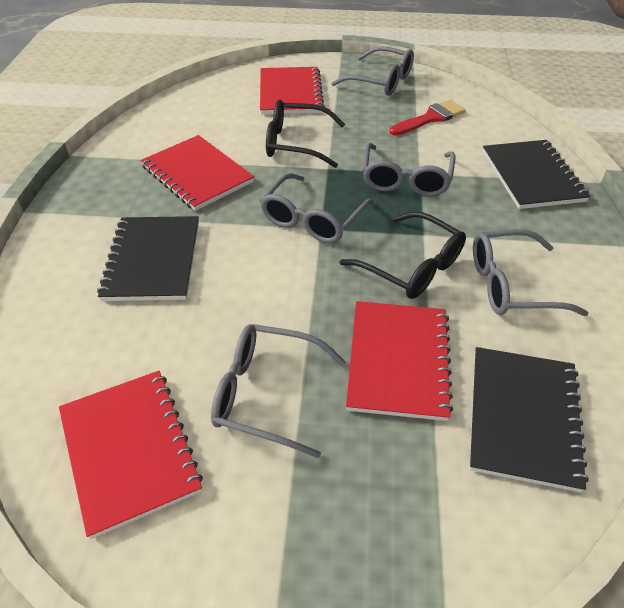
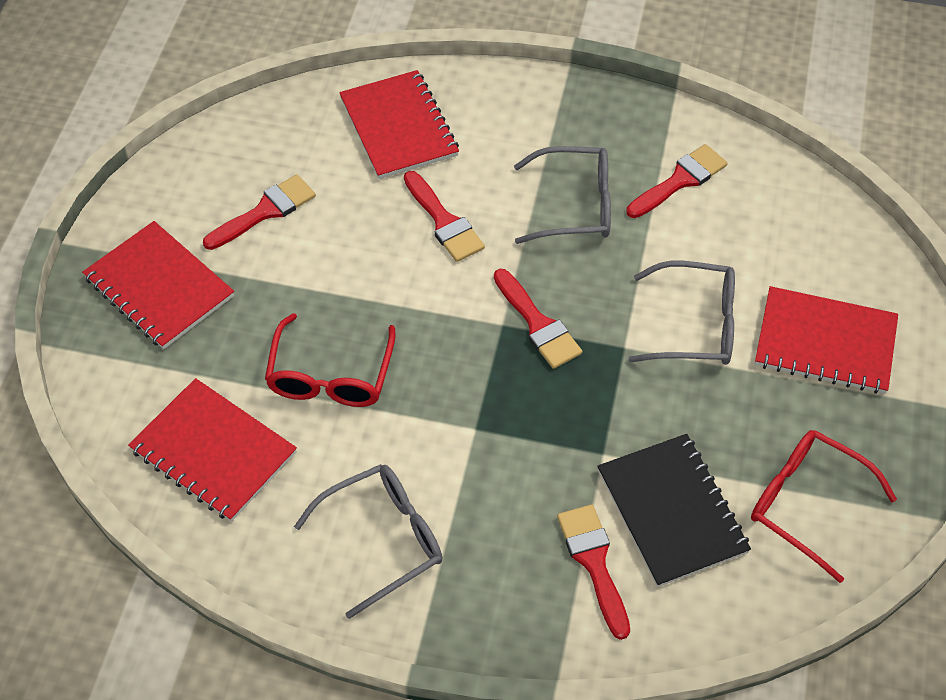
black glasses: [266,100,345,168] [339,212,466,299] = 2 -> none = 0
black notebook: [97,216,199,301] [469,347,588,492] [482,140,590,209] = 3 -> [597,434,751,587] = 1
grey glasses: [211,324,346,458] [260,173,374,243] [331,46,414,95] [363,143,455,196] [473,229,588,316] = 5 -> [294,464,443,619] [514,146,611,244] [628,261,735,365] = 3
red brush: [390,100,466,136] = 1 -> [203,174,316,250] [404,171,485,262] [494,269,582,369] [557,504,630,640] [626,144,728,218] = 5
red glasses: none = 0 -> [265,313,396,407] [751,430,897,583] = 2

